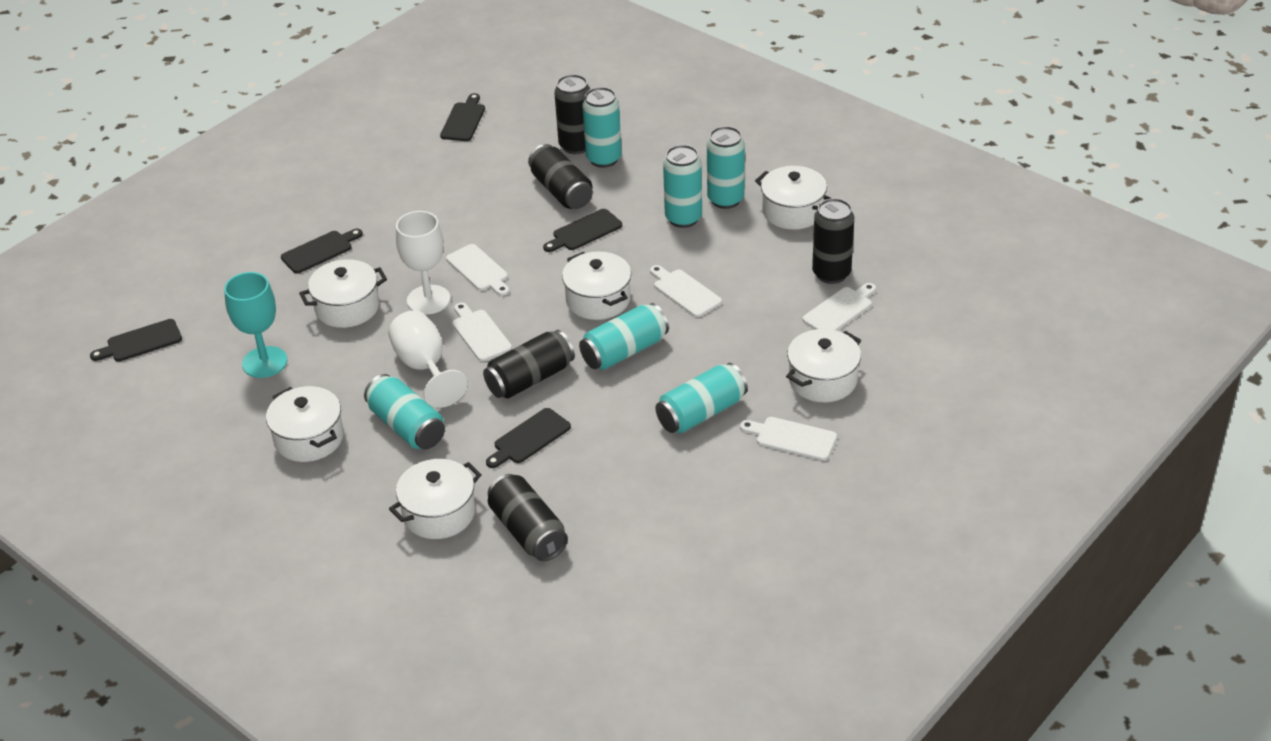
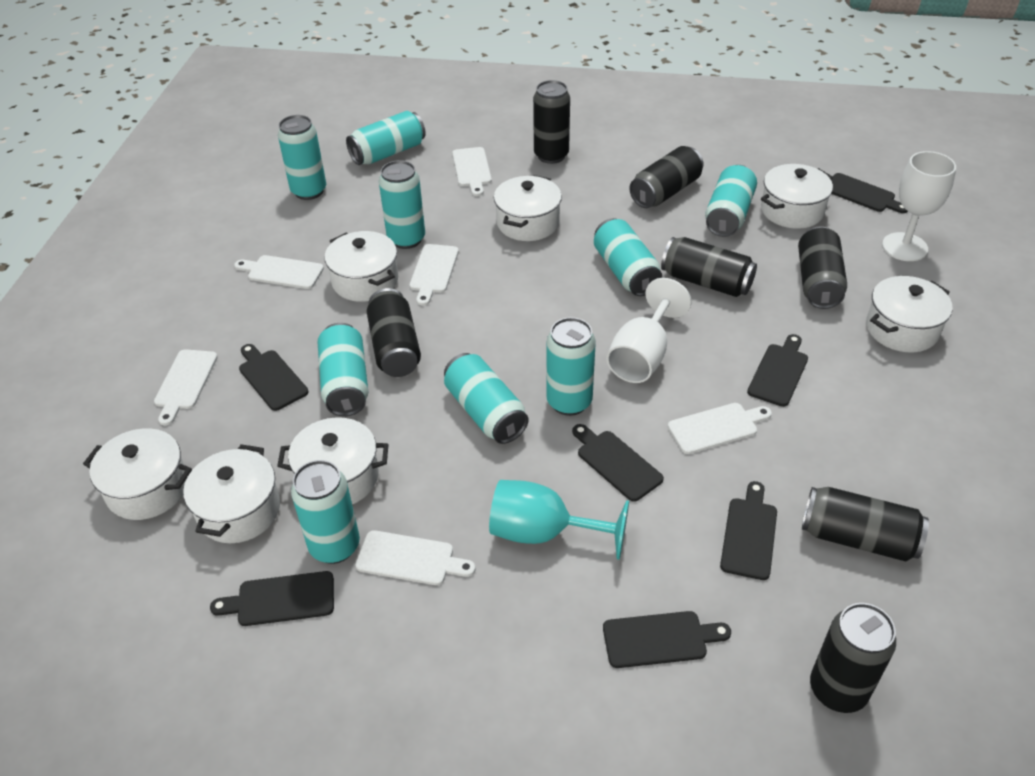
black can: [483,330,575,399] [488,474,568,561] [528,144,593,209] [554,74,590,154] [812,198,854,284] = 5 -> [367,288,421,377] [533,80,570,164] [629,146,704,208] [661,237,757,297] [798,226,847,309] [802,487,929,562] [810,603,896,713] = 7
black cutting board: [90,319,182,362] [281,229,363,273] [440,93,485,141] [486,408,571,468] [543,209,622,252] = 5 -> [210,571,334,626] [239,344,308,411] [572,424,664,502] [603,611,731,668] [720,481,777,580] [747,334,808,407] [831,173,908,213] = 7
turquoise can: [364,374,445,449] [579,303,669,370] [582,87,622,168] [655,363,748,433] [663,145,702,228] [707,126,745,209] = 6 -> [278,115,326,200] [291,460,360,564] [318,323,368,416] [346,111,426,165] [379,160,425,249] [444,353,528,444] [546,317,596,416] [594,218,662,296] [705,165,757,237] = 9
white cutting board: [446,244,509,296] [452,303,512,361] [650,265,722,317] [740,417,837,460] [803,283,876,331] = 5 -> [154,349,218,426] [234,255,324,289] [355,530,476,585] [410,244,459,306] [452,147,492,196] [668,403,772,454] = 6
white pot: [266,386,344,462] [299,260,387,328] [389,459,482,539] [562,251,631,320] [755,166,831,230] [786,329,861,402] = 6 -> [83,428,192,520] [183,444,280,543] [277,417,389,504] [325,231,398,302] [494,175,562,241] [761,164,833,229] [866,276,953,352] = 7

